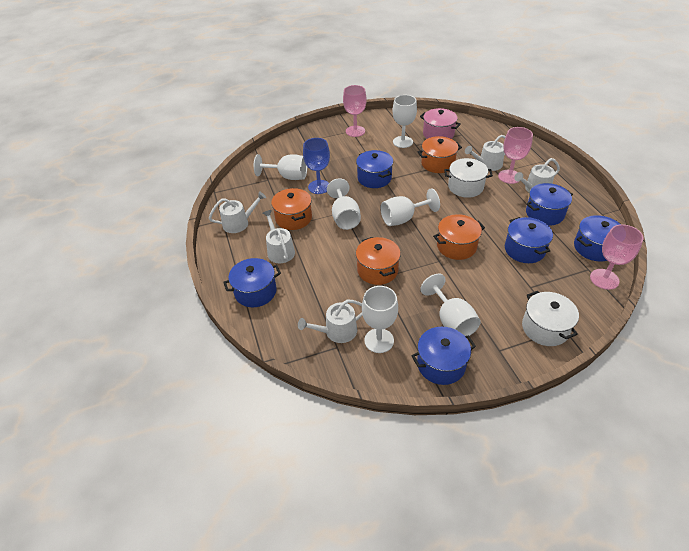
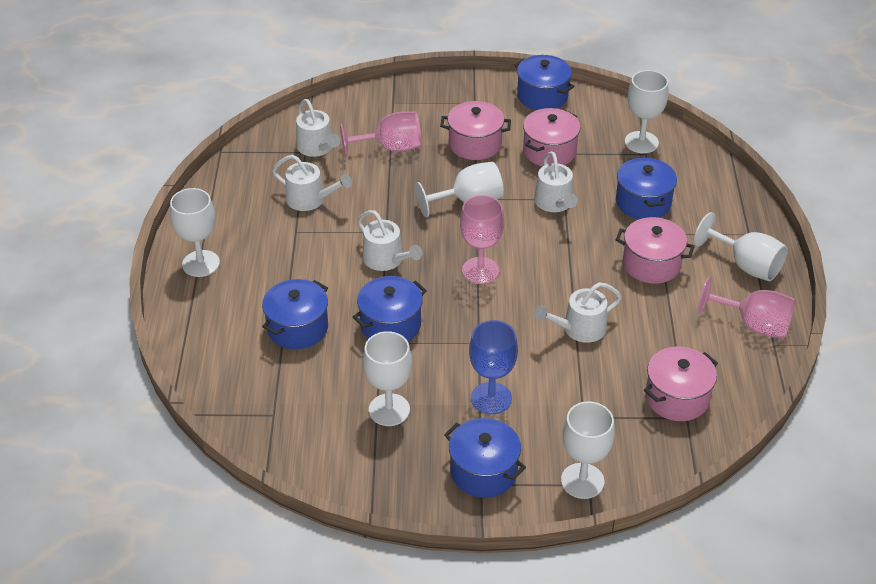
blue pot: [223,258,281,307] [356,150,393,188] [411,327,476,385] [505,217,553,263] [526,183,573,226] [574,215,621,262] = 6 -> [262,279,328,349] [353,276,427,341] [444,418,526,498] [514,55,574,110] [616,157,677,219] = 5
orange pot: [271,188,312,230] [356,237,401,285] [418,136,462,173] [433,214,485,260] = 4 -> none = 0
pink pot: [420,108,461,139] = 1 -> [440,101,511,160] [523,108,580,167] [616,217,695,284] [644,346,718,421] = 4
white pot: [444,158,493,198] [522,291,579,346] = 2 -> none = 0

